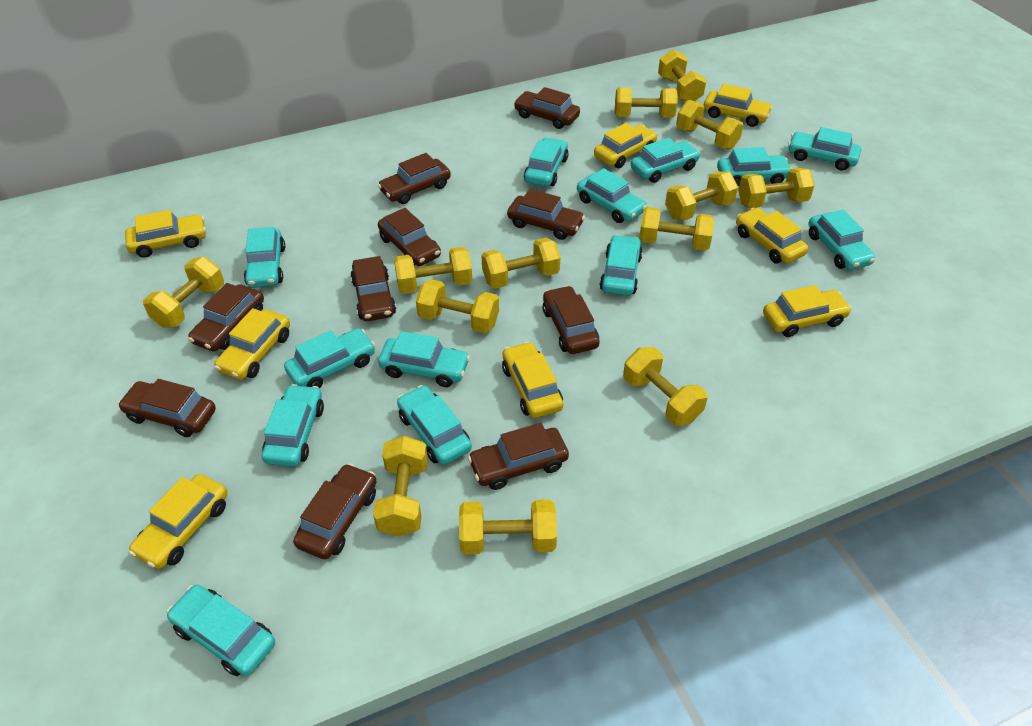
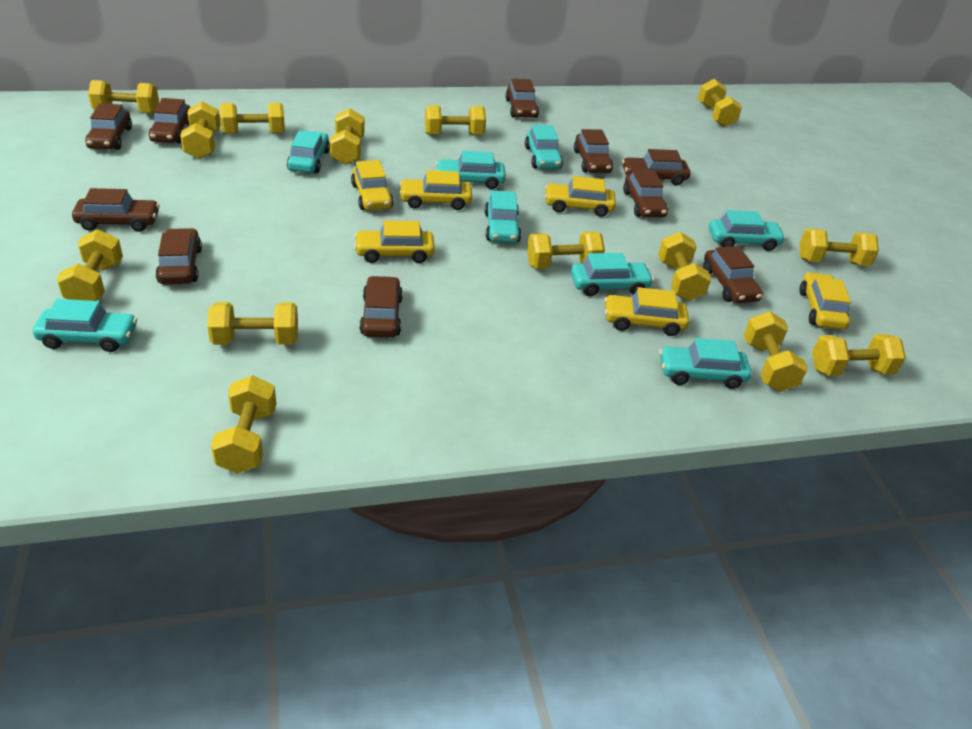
turquoise car: [167,584,275,676] [244,227,285,288] [262,384,324,467] [284,328,375,388] [378,331,470,387] [397,385,472,465] [524,137,568,186] [577,168,647,223] [600,235,643,296] [631,138,701,183] [717,147,792,186] [788,127,861,171] [809,209,875,270] = 13 -> [33,299,137,352] [287,131,330,173] [436,151,506,189] [484,191,521,243] [525,125,563,169] [571,253,654,296] [659,338,752,389] [709,210,786,251] = 8
yellow car: [125,210,206,258] [129,474,228,569] [214,308,290,380] [502,342,563,418] [594,123,657,168] [704,84,772,127] [736,208,808,264] [763,285,852,337] = 8 -> [351,160,393,210] [354,221,435,263] [399,170,472,210] [545,176,616,217] [604,287,689,336] [799,272,851,330] = 6
yellow dumbbell: [143,257,224,328] [373,436,428,537] [394,247,472,294] [416,279,499,333] [459,500,557,554] [482,238,560,289] [615,88,677,118] [623,347,708,426] [639,207,715,251] [658,50,707,102] [665,171,738,221] [676,100,744,150] [738,168,815,208] = 13 -> [57,229,123,301] [88,80,159,114] [180,101,220,159] [207,302,298,345] [211,375,277,474] [220,103,285,134] [330,108,365,165] [425,105,486,135] [527,231,605,269] [658,232,711,301] [698,79,742,127] [744,311,808,392] [799,228,879,266] [812,334,906,376] = 14

